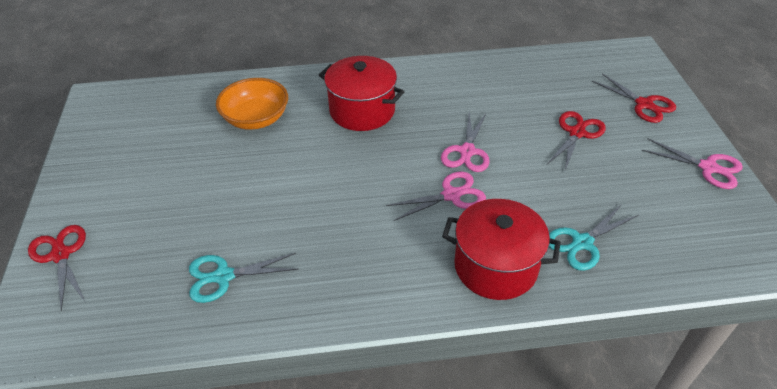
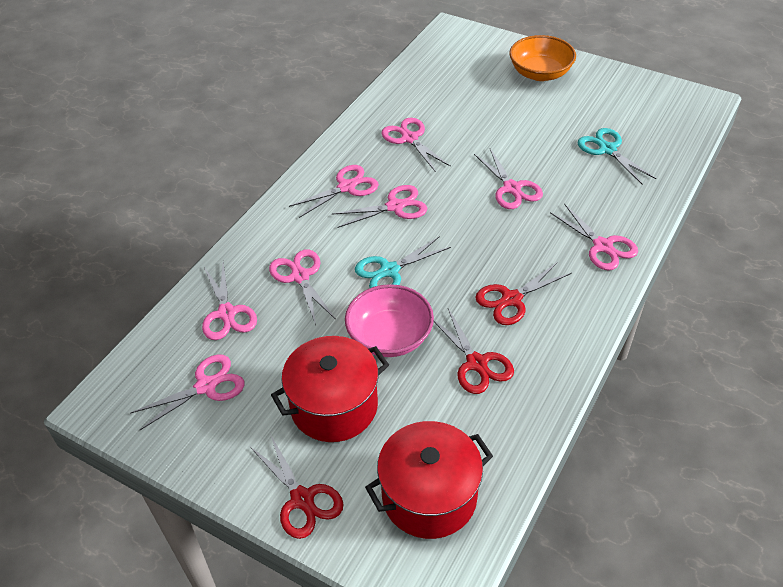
pink bowl: none = 0 -> [345,284,434,357] = 1
pink scissors: [386,171,486,221] [441,113,490,172] [642,138,743,189] = 3 -> [130,354,245,430] [202,263,257,340] [269,250,336,325] [289,165,379,218] [332,185,427,228] [381,118,451,172] [474,149,543,209] [550,203,638,271] = 8

